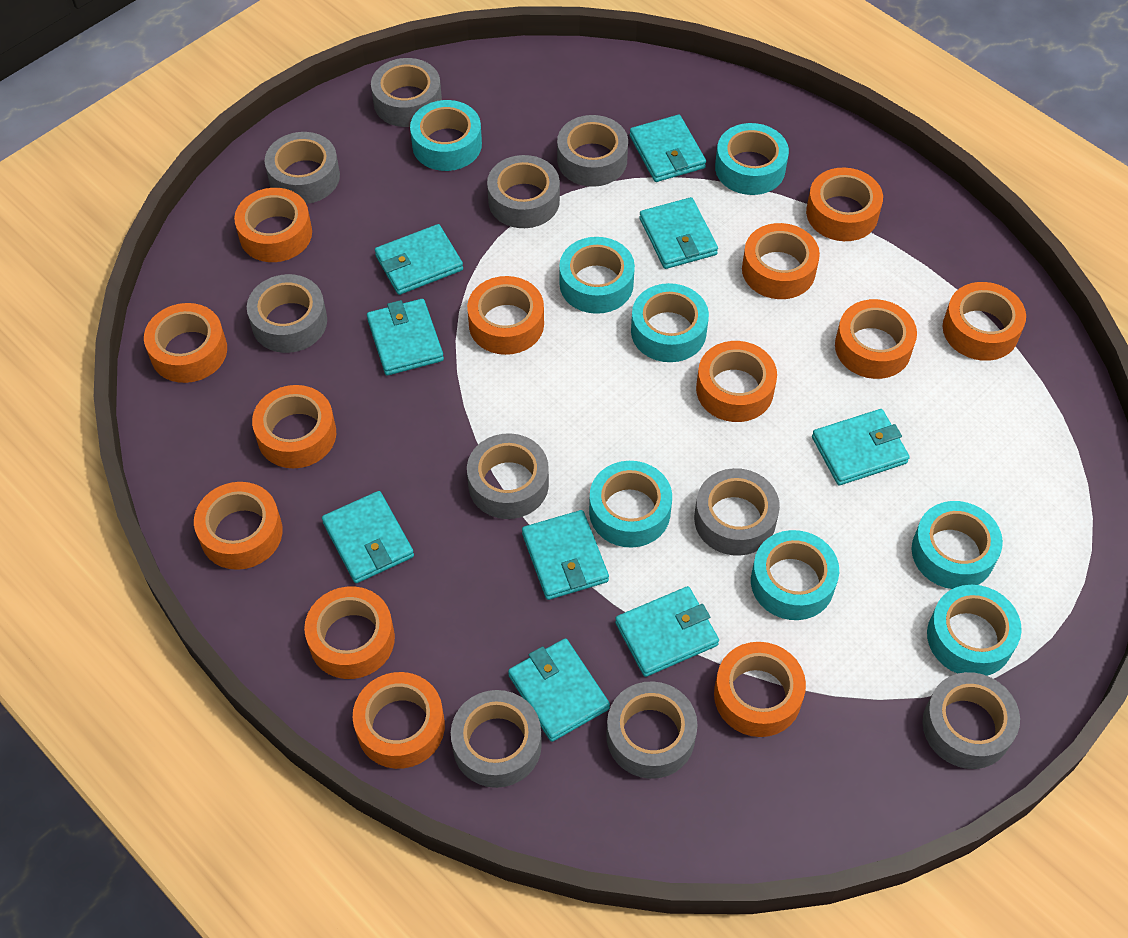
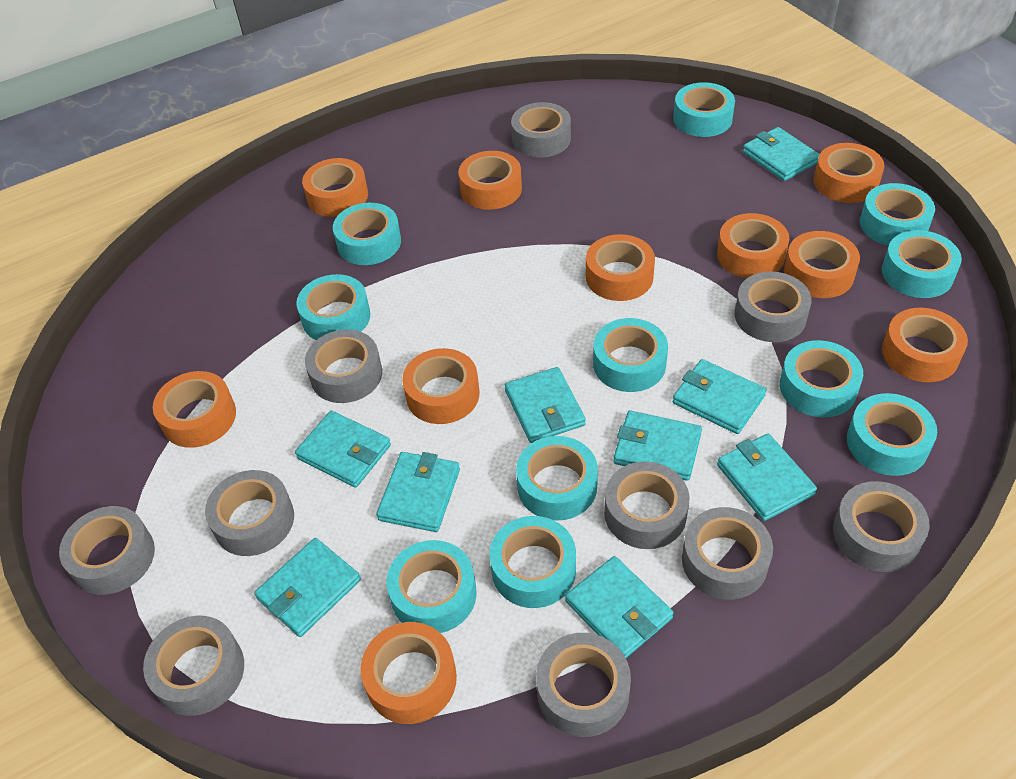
orange tape: [144,303,227,383] [194,482,283,570] [234,188,312,262] [252,385,336,468] [304,587,395,679] [353,672,445,769] [467,276,544,355] [696,341,777,422] [714,642,806,737] [742,223,820,299] [806,167,883,241] [835,299,917,379] [943,282,1026,361] = 13 -> [153,371,236,448] [302,158,368,217] [360,622,457,724] [402,348,479,424] [459,151,522,210] [586,234,655,301] [717,213,789,278] [784,231,860,298] [814,143,884,203] [882,308,968,382] = 10
turquoise tape: [410,100,482,171] [559,237,635,314] [589,461,672,548] [631,283,709,362] [715,123,789,195] [751,530,839,620] [911,501,1003,589] [927,585,1022,676] = 8 -> [296,274,370,340] [333,203,401,265] [386,540,477,633] [489,516,576,608] [516,436,598,521] [593,318,668,392] [673,82,735,137] [780,340,863,418] [847,393,937,476] [860,183,935,246] [882,230,962,298] = 11

